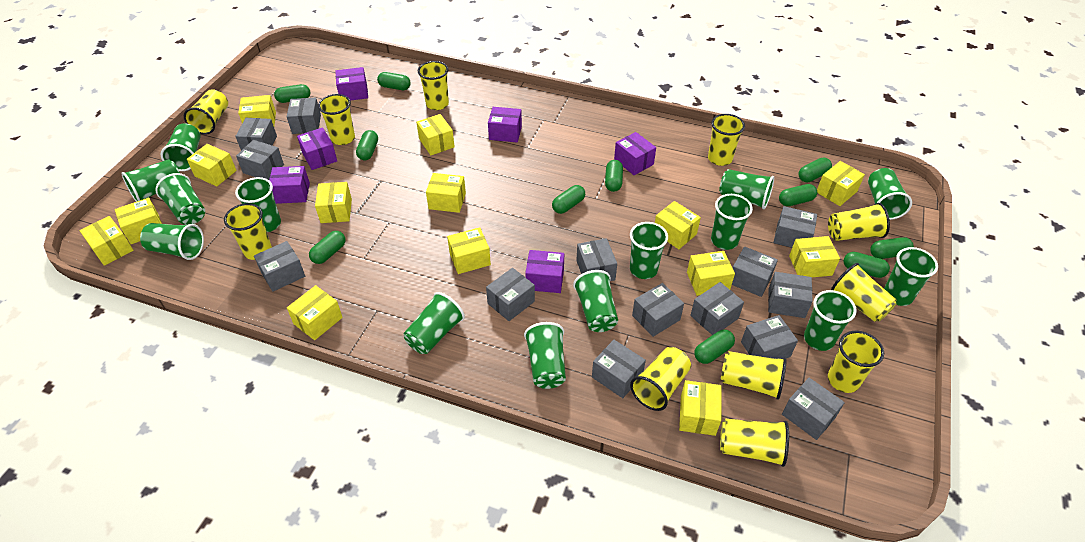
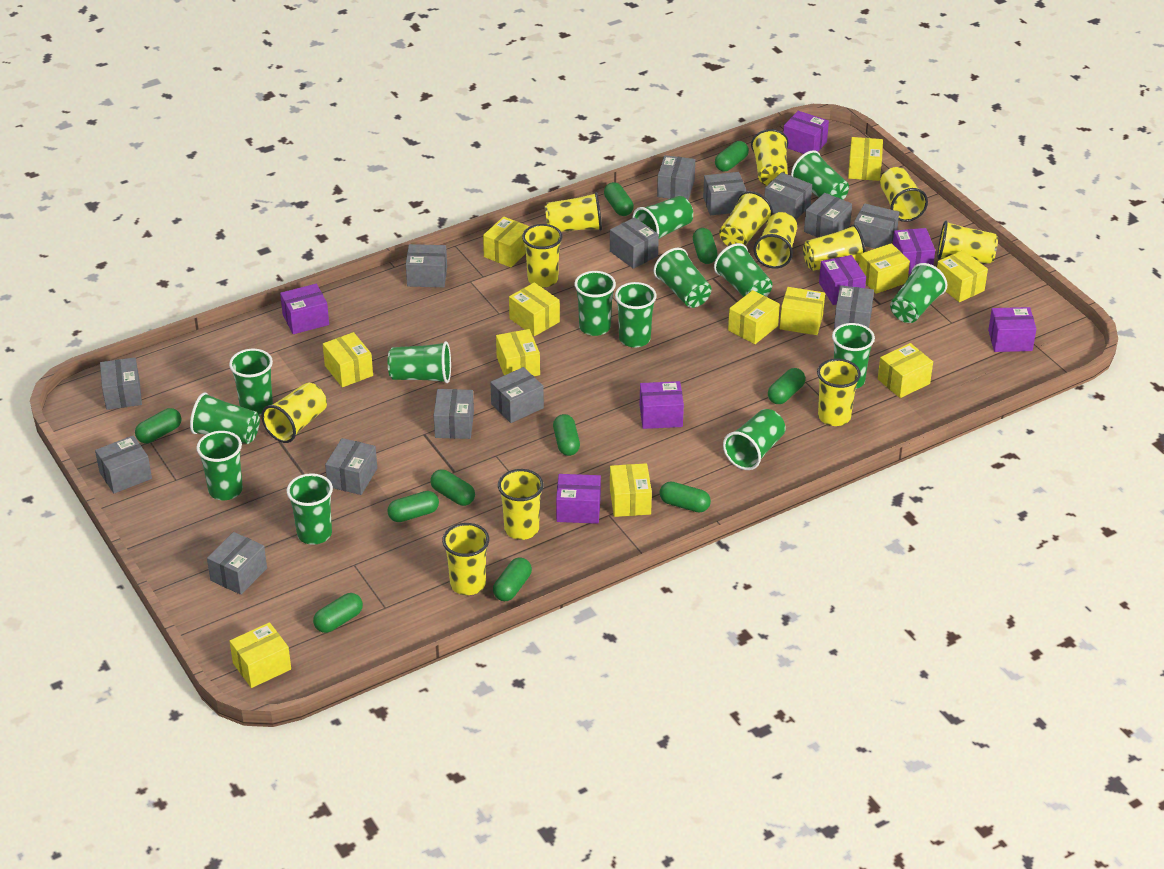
purple box: [269,166,310,204] [297,127,337,170] [335,67,368,101] [488,107,522,142] [525,250,564,293] [614,132,656,175] = 6 -> [280,284,329,334] [556,474,601,524] [640,381,684,429] [783,111,829,154] [819,255,866,305] [893,228,935,274] [988,307,1036,352] = 7
yellow box: [79,216,134,266] [115,198,162,244] [187,144,237,186] [238,95,276,126] [287,285,343,340] [315,182,352,223] [416,114,455,155] [426,173,466,213] [447,227,491,274] [655,201,701,249] [679,380,722,436] [687,251,735,296] [789,236,840,277] [817,161,865,206] = 14 -> [230,622,291,688] [323,332,373,387] [483,217,530,267] [496,329,540,376] [509,283,560,336] [610,463,652,517] [728,290,780,344] [780,287,825,335] [848,137,883,181] [859,243,910,294] [878,343,933,398] [937,250,988,302] = 12
yellow cup: [184,89,228,135] [224,203,272,260] [318,94,355,145] [418,61,449,110] [630,347,691,411] [708,114,745,166] [720,419,789,467] [721,351,787,400] [828,203,890,241] [828,331,884,393] [831,263,897,322] = 11 -> [261,382,327,443] [442,523,489,595] [498,469,544,540] [522,224,562,288] [545,192,602,232] [719,191,773,246] [751,129,788,186] [754,212,797,269] [803,225,866,271] [817,359,861,426] [880,167,928,222] [937,221,998,264] = 12

